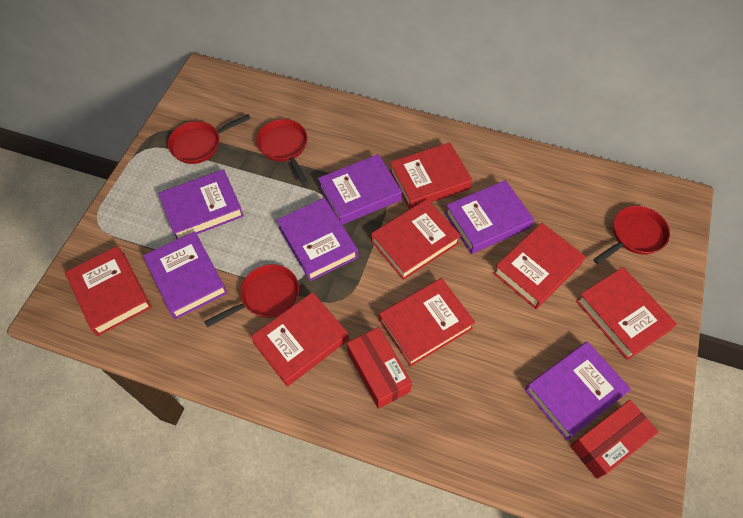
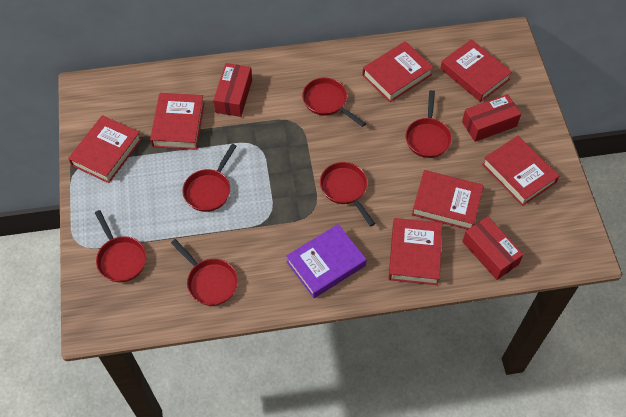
purple book: [143,231,227,319] [158,169,244,239] [277,198,358,281] [318,154,402,225] [445,180,534,254] [525,341,631,440] = 6 -> [286,224,367,298] = 1
red box: [347,327,412,409] [570,400,658,479] = 2 -> [214,63,252,117] [462,94,521,142] [462,216,524,280] = 3
red pan: [168,114,251,164] [204,264,299,327] [256,119,307,184] [593,206,670,264] = 4 -> [95,210,147,282] [171,239,238,306] [182,144,237,212] [302,78,366,127] [320,162,375,226] [406,90,452,158] = 6

